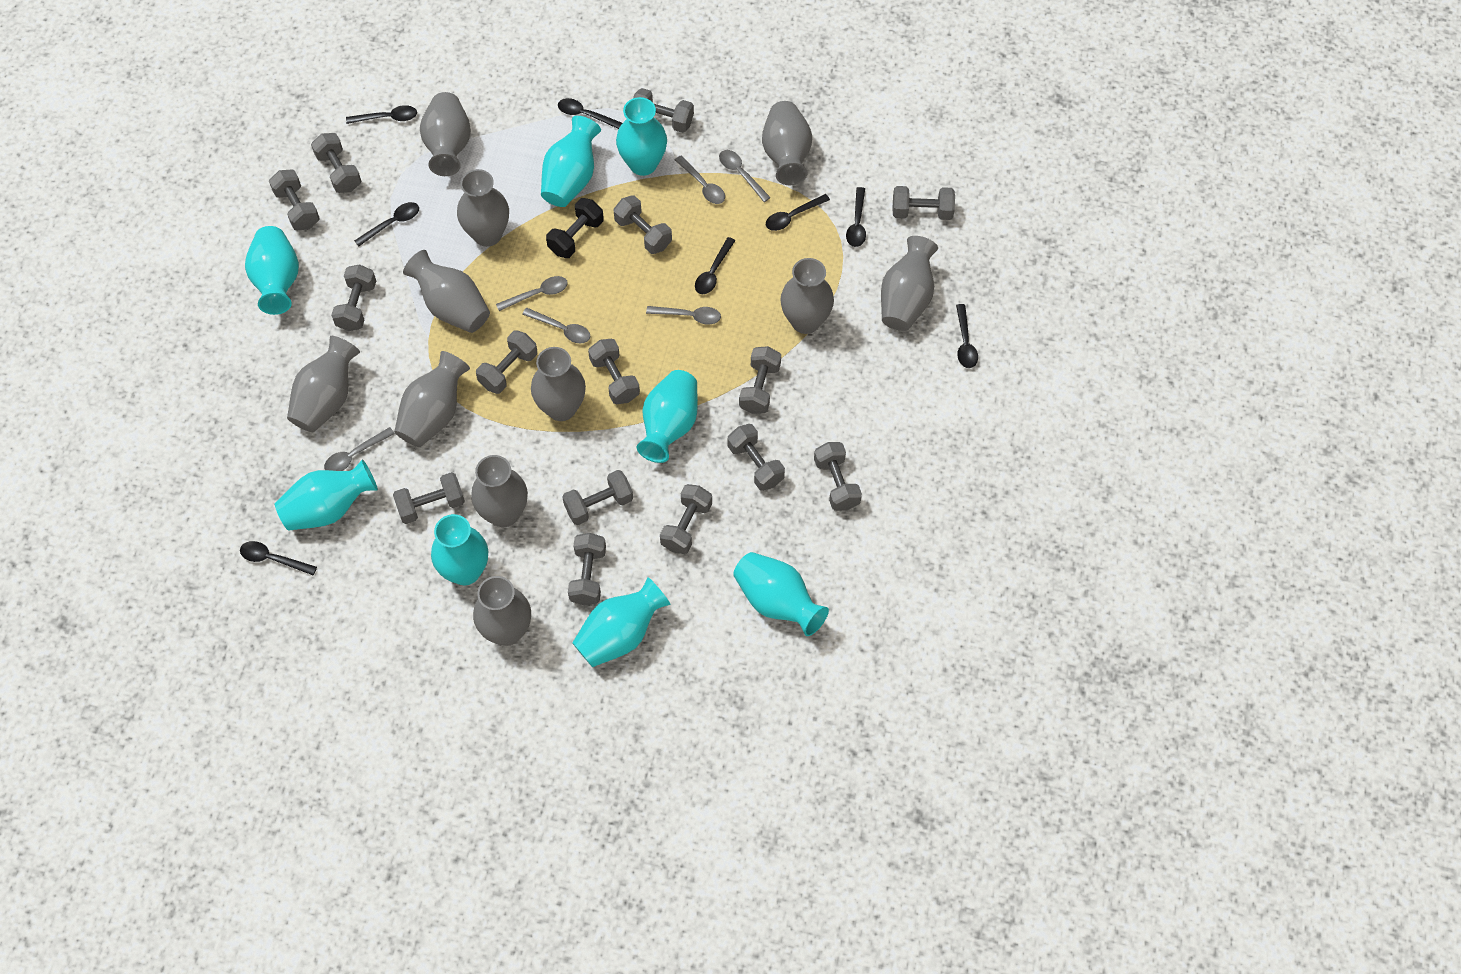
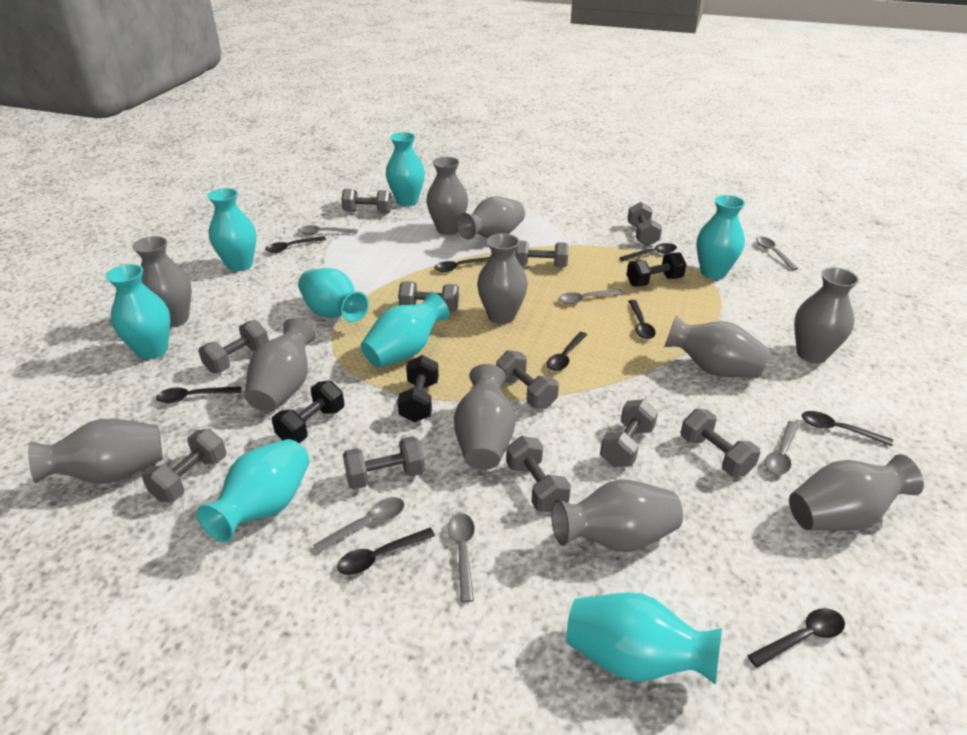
black dumbbell: [546,198,604,258] = 1 -> [272,381,344,443] [397,355,439,422] [627,252,686,287] = 3
black spoon: [240,541,317,575] [346,105,417,124] [354,202,419,246] [558,98,622,129] [695,237,735,294] [766,194,830,231] [846,187,866,247] [956,304,978,368] = 8 -> [156,386,241,403] [265,236,326,253] [337,528,435,575] [434,257,490,272] [547,332,587,371] [620,243,677,261] [628,300,656,339] [747,608,845,668] [802,411,893,446] = 9
grey dumbbell: [269,170,320,230] [311,133,361,193] [331,264,376,331] [393,472,465,524] [476,330,537,394] [562,470,633,525] [568,533,606,605] [588,339,640,404] [613,195,672,254] [633,88,694,133] [660,484,712,554] [728,424,785,491] [739,346,781,414] [814,442,862,511] [892,186,955,220] = 15 -> [142,429,226,502] [198,320,269,373] [341,189,392,213] [343,436,425,490] [398,281,459,312] [496,350,559,409] [506,436,571,512] [515,241,569,267] [600,399,658,467] [627,202,662,246] [681,409,761,477] = 11

